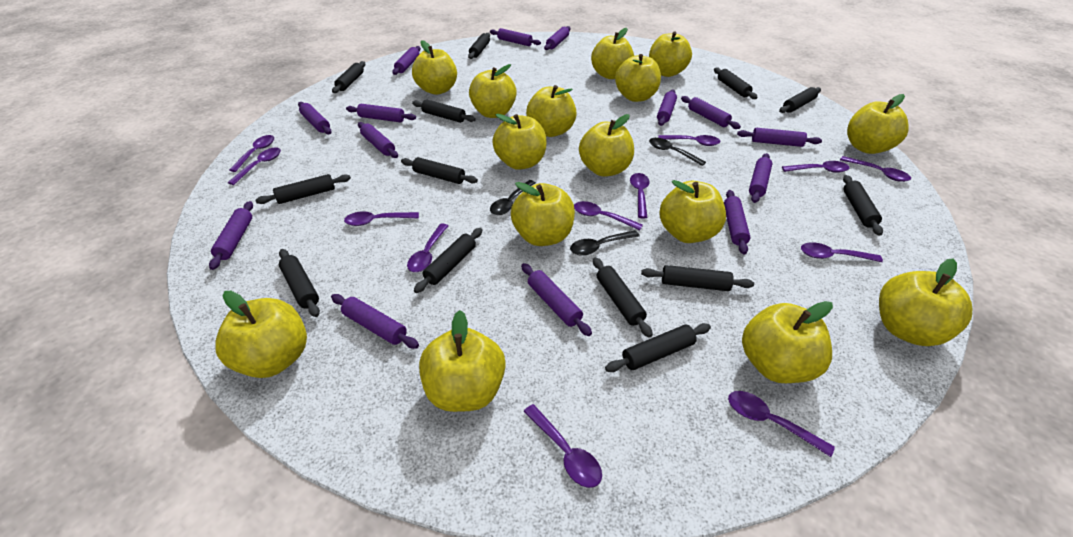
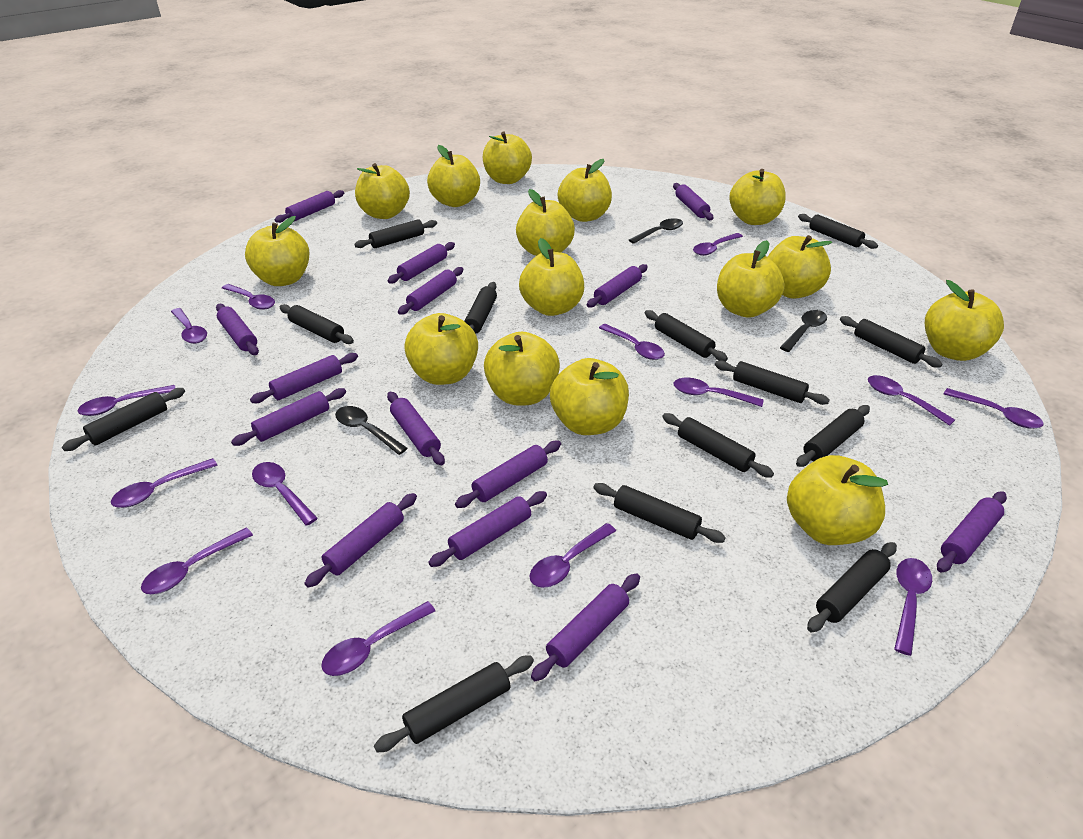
purple spoon: [228,147,281,185] [229,135,274,172] [344,211,419,226] [407,223,448,272] [523,404,602,488] [574,201,643,230] [630,173,650,219] [658,135,720,146] [728,391,835,457] [782,161,850,173] [801,242,883,262] [840,156,911,182] = 12 -> [77,385,175,416] [111,458,217,508] [141,528,253,594] [171,308,207,344] [222,284,275,310] [252,462,318,526] [321,601,435,676] [529,523,616,588] [599,324,665,360] [674,378,764,407] [693,233,743,256] [868,375,955,426] [894,558,932,656] [944,388,1043,429] = 14

